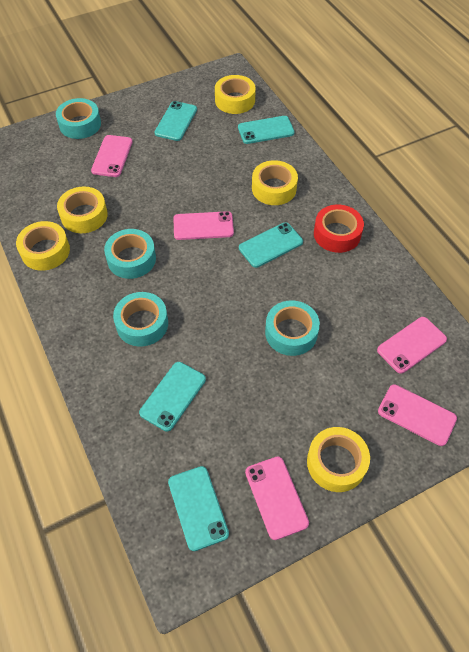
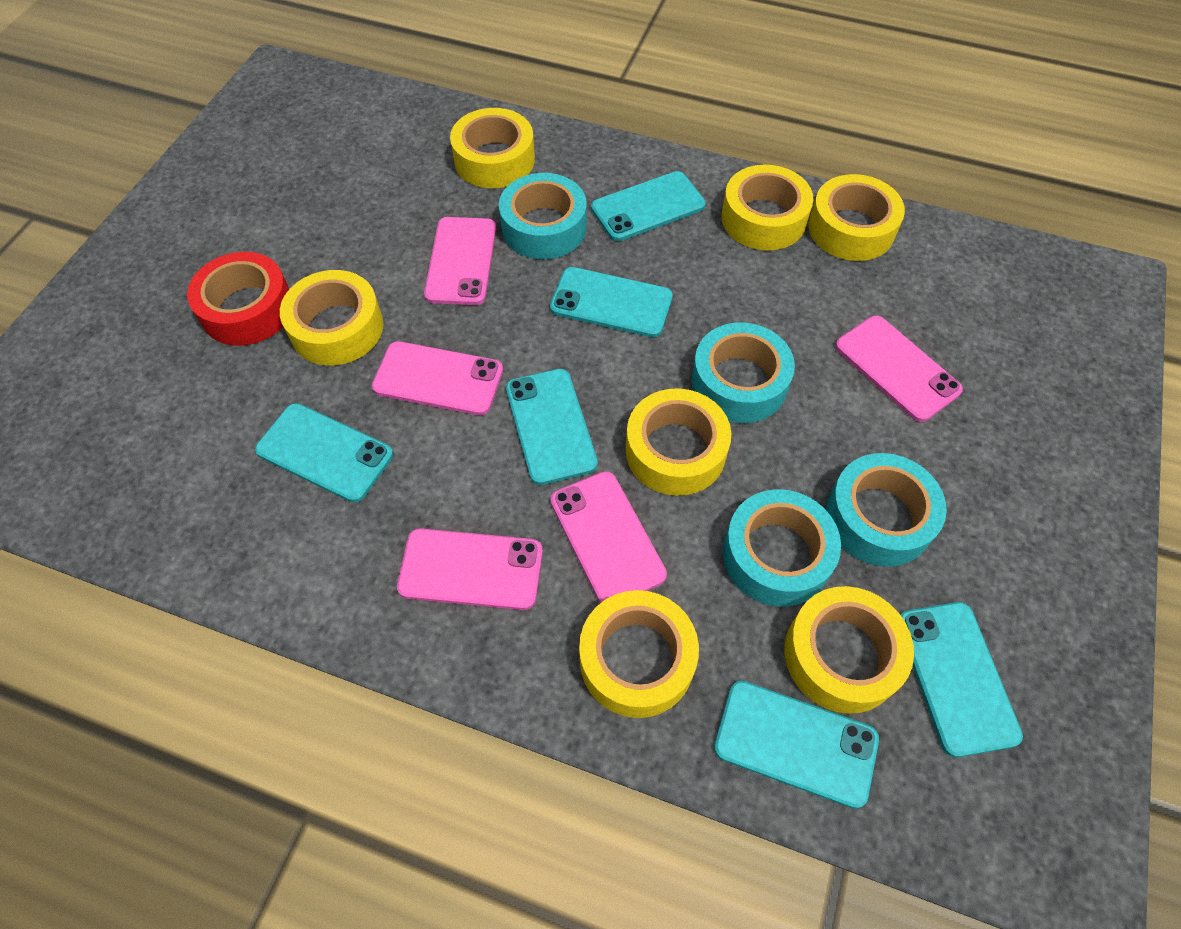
turquoise phone: [139,362,206,432] [154,101,197,141] [168,466,229,551] [238,116,295,144] [239,222,303,268] = 5 -> [255,403,393,502] [506,369,598,485] [550,267,673,337] [591,171,706,241] [714,681,879,809] [900,602,1023,757] = 6
yellow tape: [16,221,70,271] [57,186,108,233] [215,75,256,114] [252,160,298,205] [307,427,370,492] = 5 -> [280,270,383,365] [450,108,535,188] [579,590,699,718] [626,388,731,496] [721,165,813,250] [784,586,914,714] [809,174,905,261] = 7

